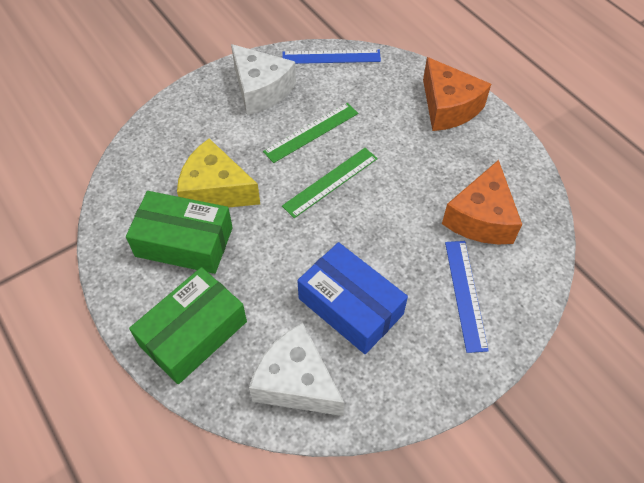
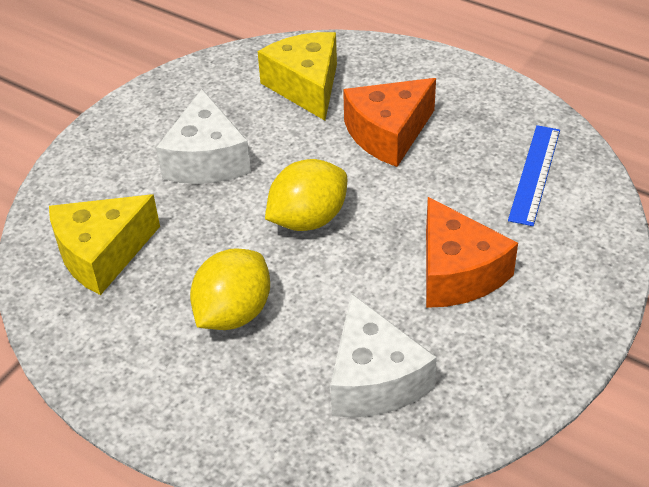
blue box: [297,242,408,354] = 1 -> none = 0
blue ruler: [282,49,381,64] [445,241,489,353] = 2 -> [508,125,560,226] = 1
green box: [126,191,233,274] [129,267,247,384] = 2 -> none = 0
green ruler: [263,103,358,163] [282,148,378,218] = 2 -> none = 0
yellow cheese: [177,139,260,208] = 1 -> [49,194,160,295] [258,32,337,121] = 2
yellow lemon: none = 0 -> [190,248,270,330] [265,159,347,231] = 2

